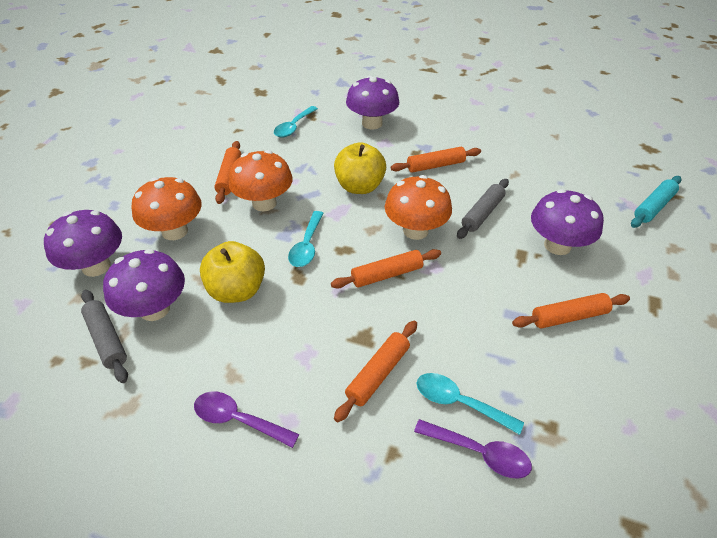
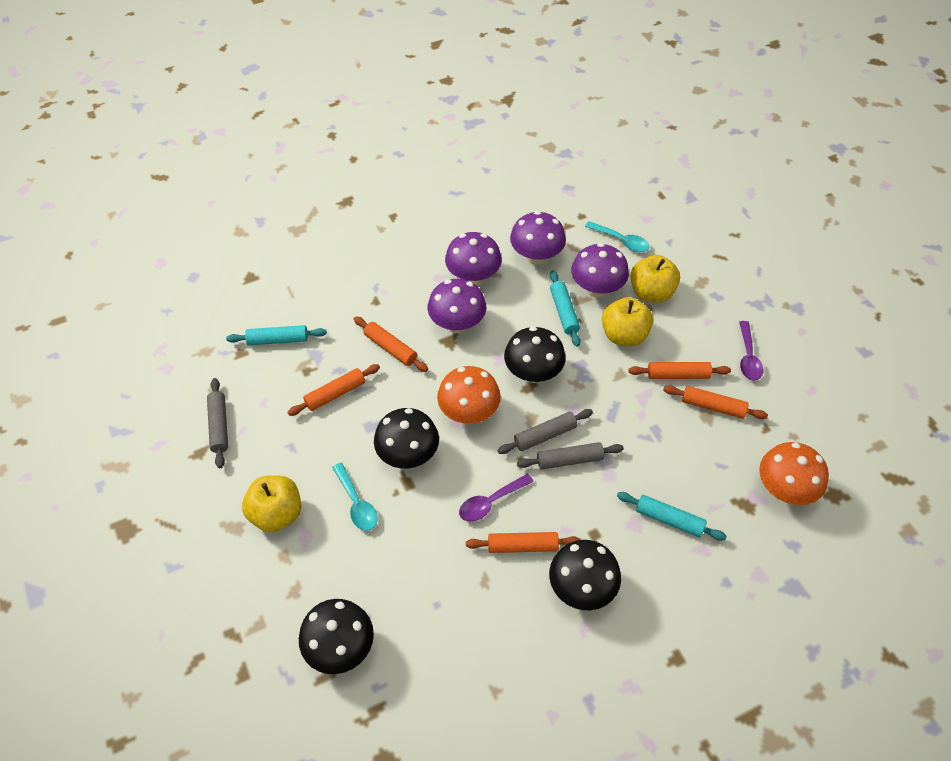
black mushroom: none = 0 -> [299,599,374,674] [374,408,439,469] [504,327,566,383] [549,540,621,610] = 4
grey rolling pin: [81,290,128,383] [457,179,509,239] = 2 -> [207,378,228,468] [498,409,593,454] [517,442,624,470] = 3
orange mushroom: [132,177,202,240] [228,150,293,212] [385,175,452,240] = 3 -> [437,366,501,424] [759,442,829,505] = 2
turquoise rolling pin: [631,176,681,228] = 1 -> [226,325,327,345] [550,270,581,347] [617,492,727,540] = 3
turquoise spoon: [274,106,318,138] [288,211,324,267] [416,373,524,435] = 3 -> [332,463,378,531] [585,221,649,252] = 2
yellow apple: [200,241,265,303] [334,142,386,194] = 2 -> [242,475,301,532] [602,297,653,346] [630,255,680,302] = 3

